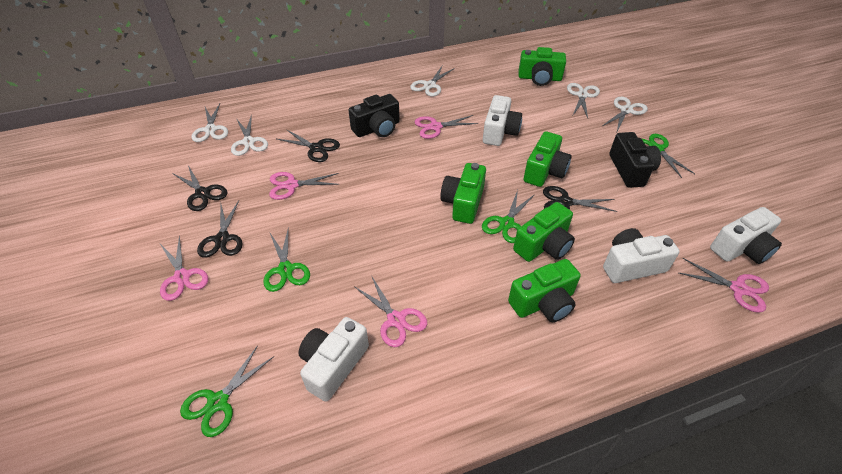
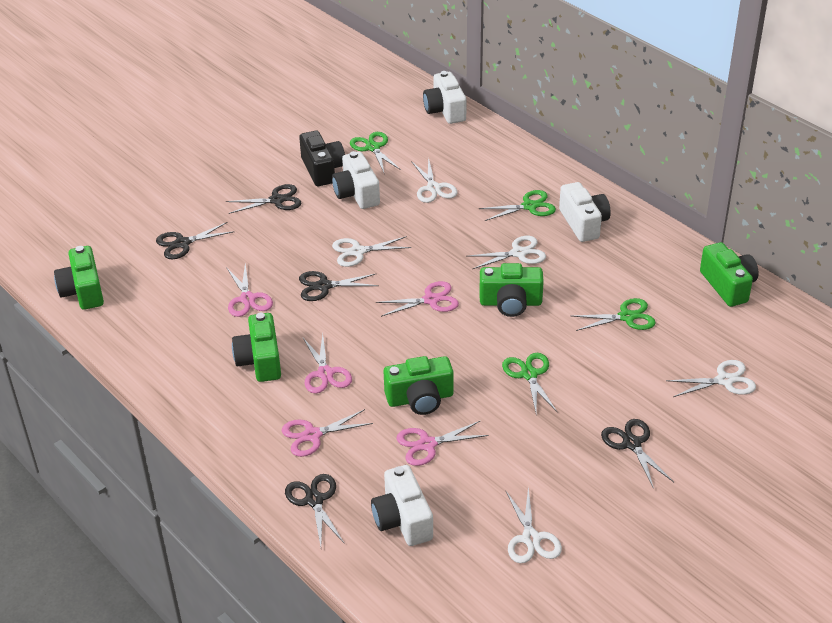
black camera: [348,94,400,137] [609,132,661,188] = 2 -> [299,131,345,186] = 1
black scissors: [172,165,228,211] [197,200,243,258] [277,129,340,162] [543,186,617,212] = 4 -> [156,222,234,259] [226,184,301,214] [285,474,344,546] [299,271,379,301] [601,419,674,489] = 5

